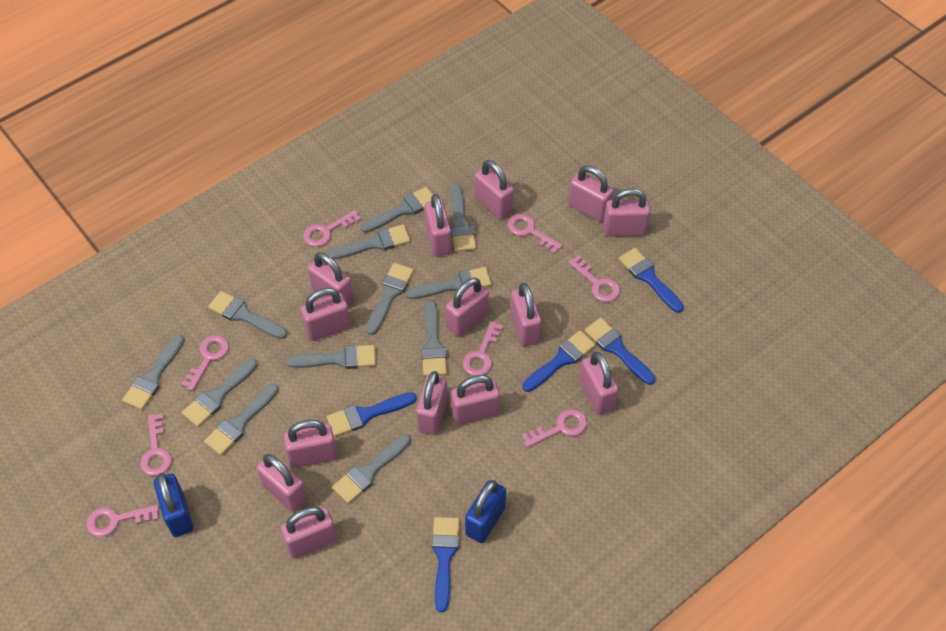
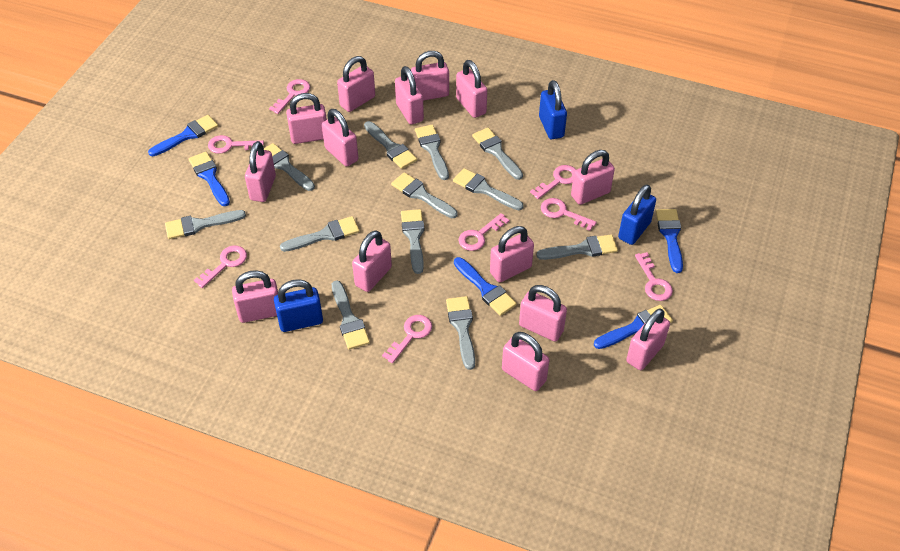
blue padlock: [154,473,193,537] [465,480,506,543] = 2 -> [274,279,323,332] [539,80,567,139] [618,184,656,245] = 3

